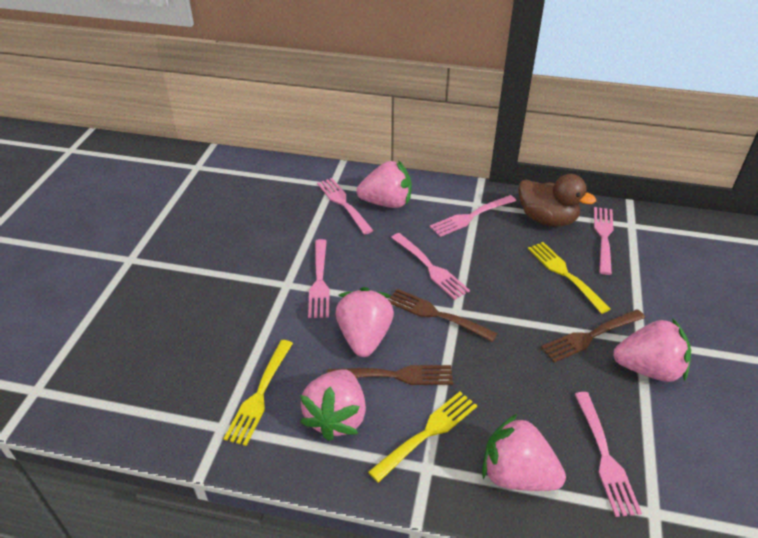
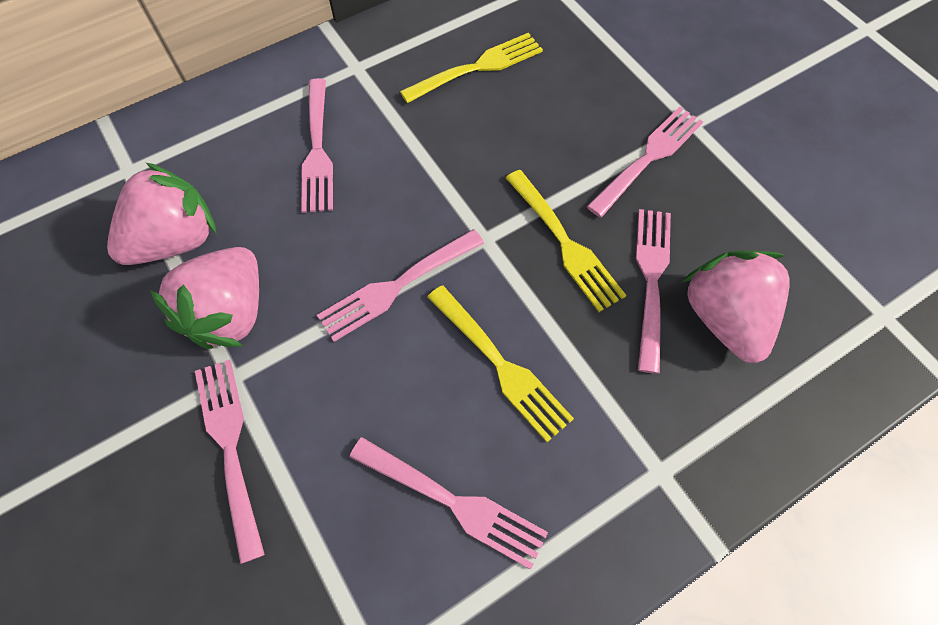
brown duck: [518,174,596,227] = 1 -> none = 0
brown fork: [327,365,453,385] [388,289,498,342] [541,309,645,363] = 3 -> none = 0
pink strawberry: [300,369,366,441] [336,287,394,357] [356,160,412,208] [482,414,566,491] [613,318,691,382] = 5 -> [107,163,216,265] [150,247,259,349] [682,251,789,363] = 3

